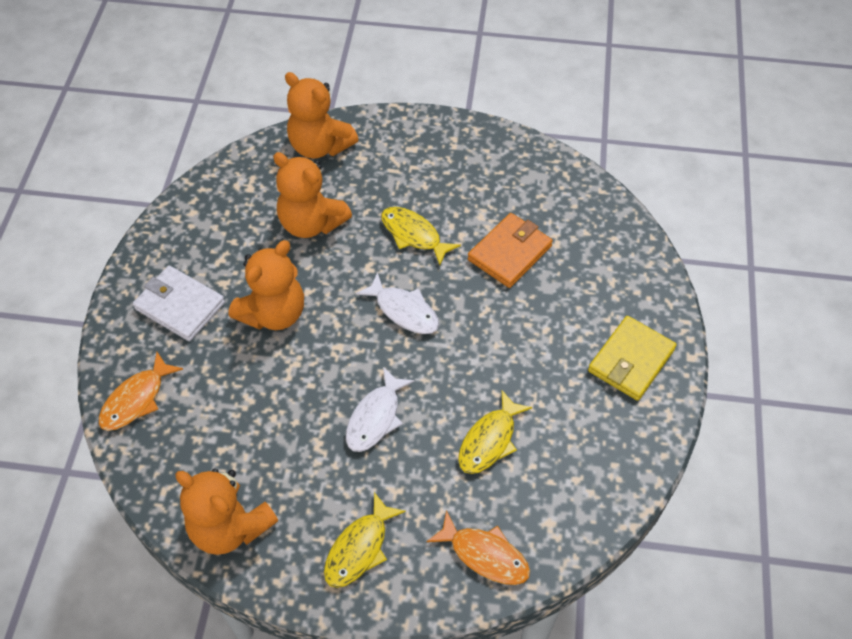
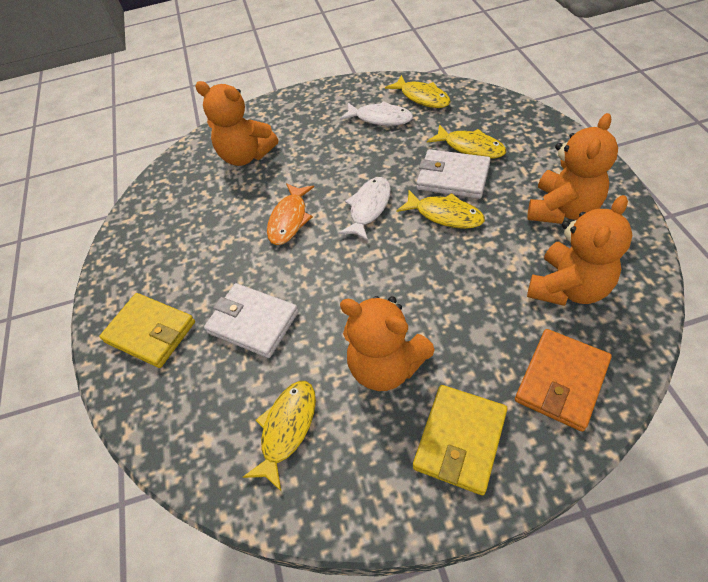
orange fish: [99,352,183,431] [427,510,530,585] = 2 -> [267,183,314,245] = 1
white wallet: [133,266,225,341] = 1 -> [204,283,299,358] [416,149,491,199] = 2
yellow fish: [324,492,406,588] [381,207,461,265] [458,390,532,474] = 3 -> [243,381,316,491] [385,75,451,108] [397,190,485,229] [427,124,507,159] = 4
yellow wallet: [588,316,676,401] = 1 -> [99,293,195,368] [413,385,507,495] = 2

